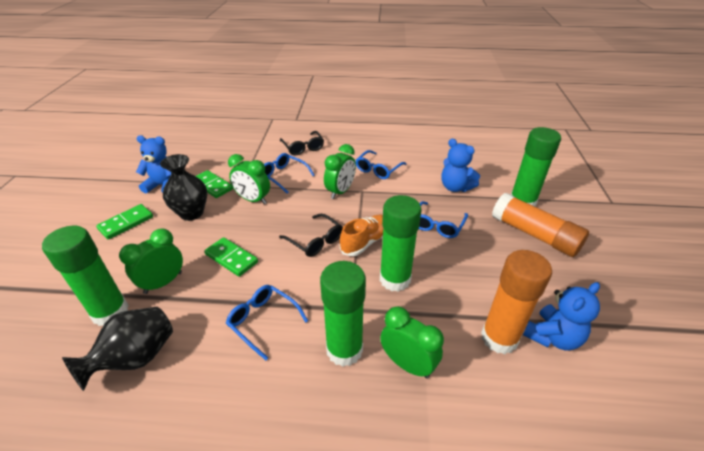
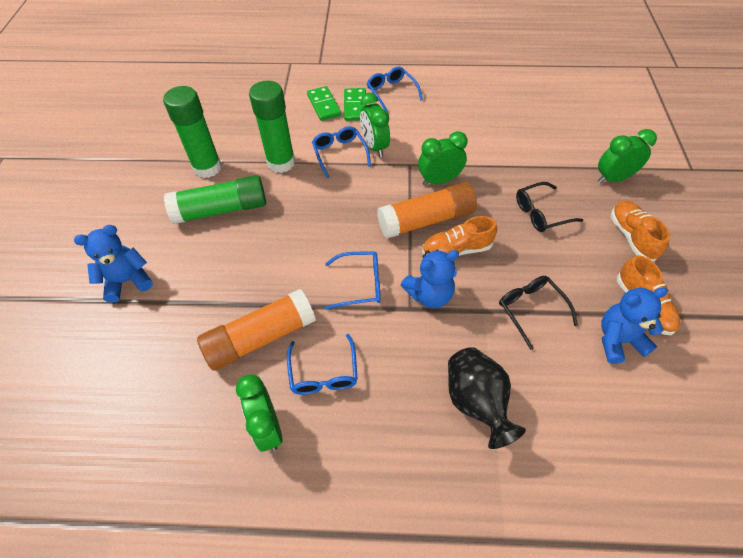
black vase: [62,307,173,391] [160,154,207,221] = 2 -> [448,347,526,449] = 1
green domino: [96,204,153,239] [196,170,233,198] [204,237,258,277] = 3 -> [307,86,341,121] [344,88,367,121] = 2
green glue stick: [42,226,129,326] [320,261,366,367] [380,195,421,292] [511,127,561,207] = 4 -> [163,86,222,178] [164,175,266,224] [249,81,295,173] = 3
orange shoe: [339,215,383,256] = 1 -> [422,216,497,256] [611,201,670,262] [617,255,681,335] = 3

